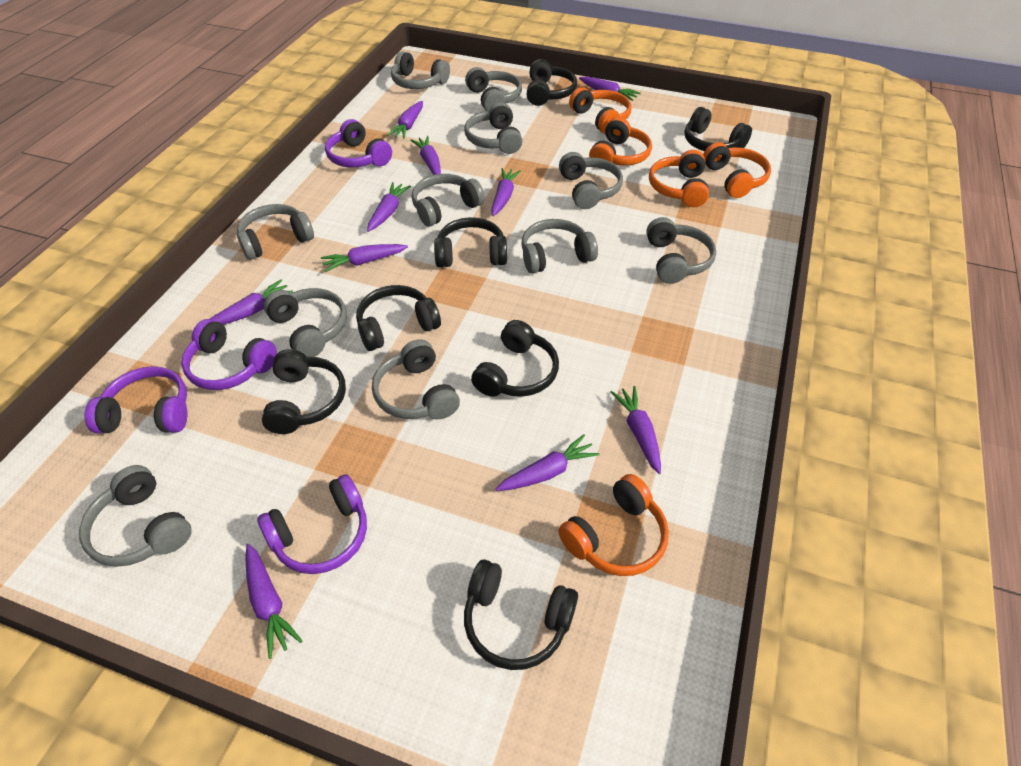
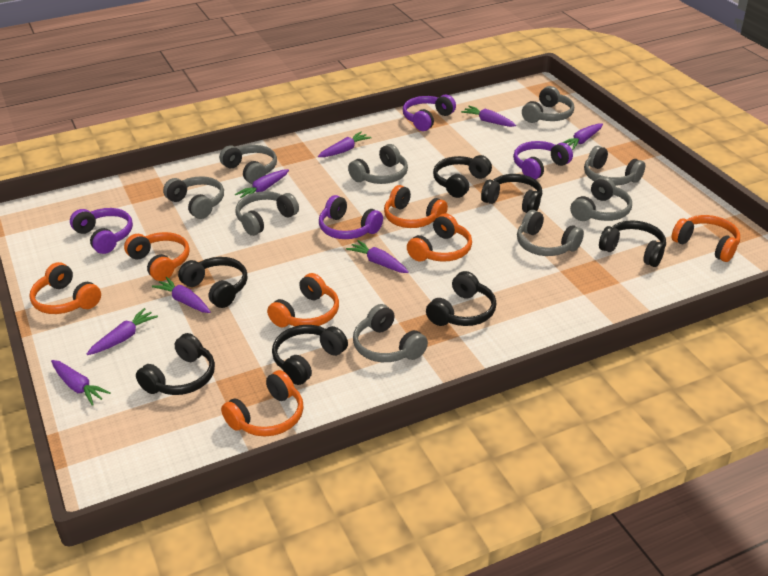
grey headphones: [79,465,192,567] [237,204,314,260] [264,288,347,357] [372,339,460,419] [391,51,450,89] [412,174,485,227] [464,102,522,154] [465,67,522,111] [521,219,598,274] [559,152,623,209] [646,217,716,284] = 11 -> [163,176,224,219] [219,145,277,184] [236,191,299,236] [348,144,408,184] [353,304,428,362] [517,210,584,256] [522,86,574,123] [570,177,632,221] [584,146,645,186] = 9
orange headphones: [558,474,669,576] [569,87,631,134] [589,117,652,165] [649,150,709,207] [703,142,771,198] = 5 -> [30,262,101,314] [124,232,190,281] [221,370,303,436] [267,273,339,327] [384,185,448,228] [407,213,472,262] [672,215,740,262] = 7
purple carrot: [210,279,293,324] [245,544,302,659] [321,244,408,272] [367,182,411,232] [387,101,423,139] [410,136,441,175] [491,168,521,216] [496,434,600,491] [579,77,641,101] [610,386,661,474] = 10 -> [51,360,111,406] [87,308,158,355] [152,277,211,313] [235,169,289,198] [318,132,372,157] [346,240,409,273] [461,106,516,127] [562,123,603,150] = 8

